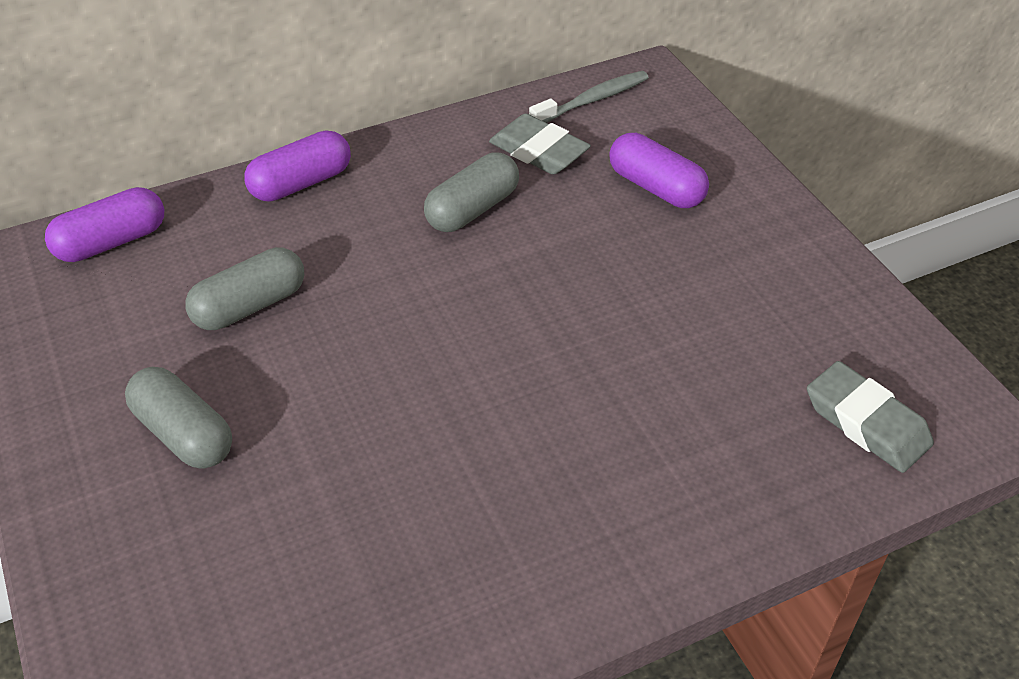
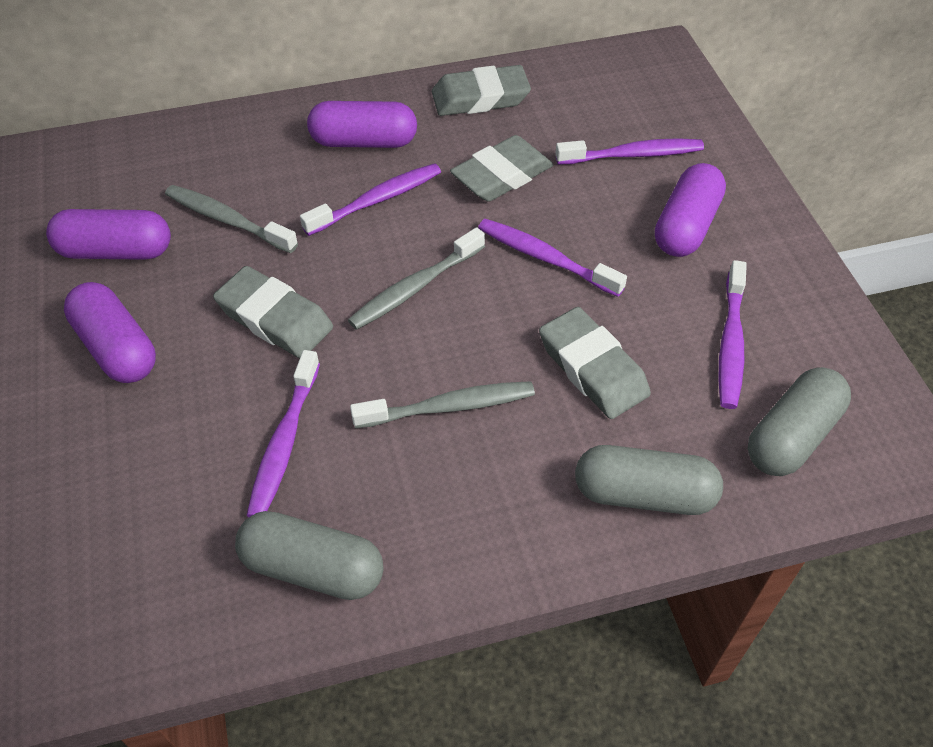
grey eraser: [489,113,591,174] [807,361,934,473] = 2 -> [213,266,333,358] [432,65,531,116] [450,135,553,202] [539,307,651,419] = 4
grey toothbrush: [529,71,649,123] = 1 -> [165,185,298,253] [348,227,485,330] [350,381,535,428] = 3
purple capsule: [45,187,164,262] [244,130,351,202] [609,133,709,208] = 3 -> [46,209,171,260] [64,282,156,383] [307,101,417,148] [655,163,726,257] = 4
purple toothbrush: none = 0 -> [246,350,320,517] [300,163,441,236] [478,219,627,297] [555,138,704,164] [718,260,747,409] = 5

